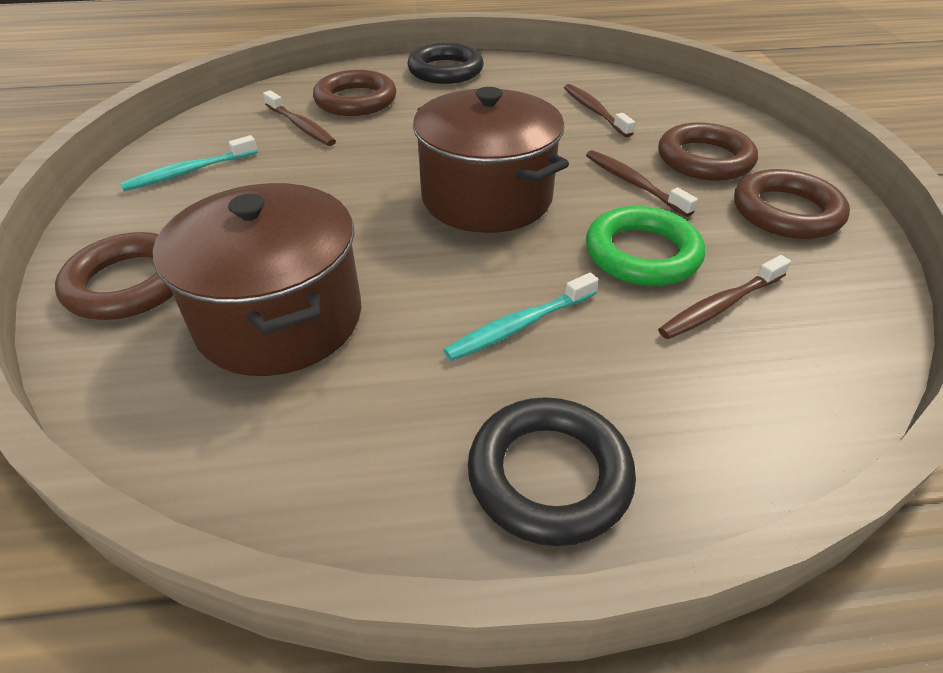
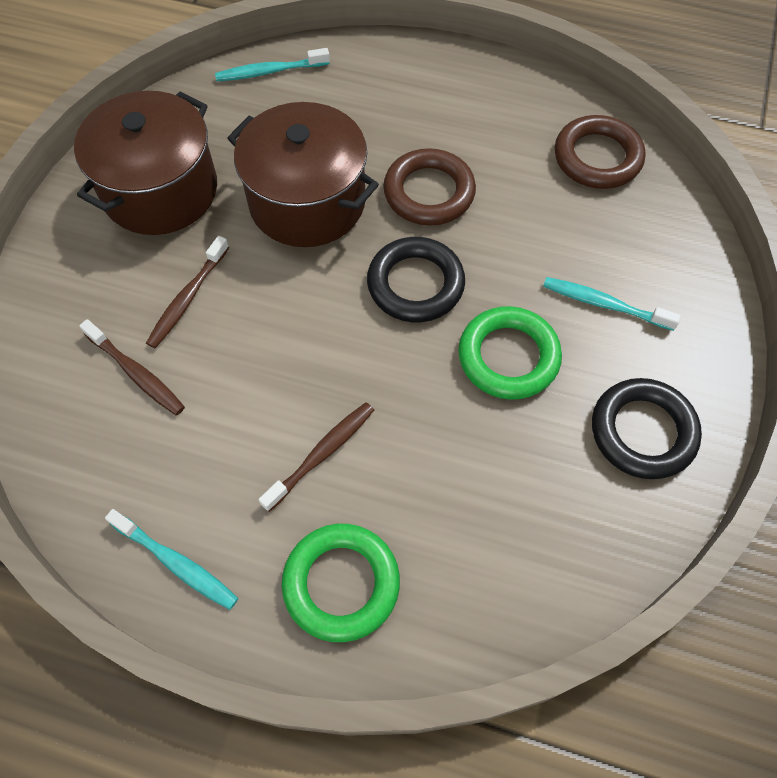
brown ring: [55,232,173,320] [313,70,396,116] [658,122,758,181] [734,169,850,239] = 4 -> [383,148,476,226] [555,115,646,189] = 2
brown toothbrush: [263,90,336,146] [564,84,635,137] [586,150,698,217] [658,255,791,339] = 4 -> [79,319,185,415] [146,236,229,348] [259,402,374,512] = 3
green ring: [586,206,705,286] = 1 -> [282,524,400,642] [458,306,562,400] = 2
turquoise toothbrush: [120,135,258,191] [444,273,598,361] = 2 -> [105,509,238,610] [215,48,330,81] [543,277,681,331] = 3

